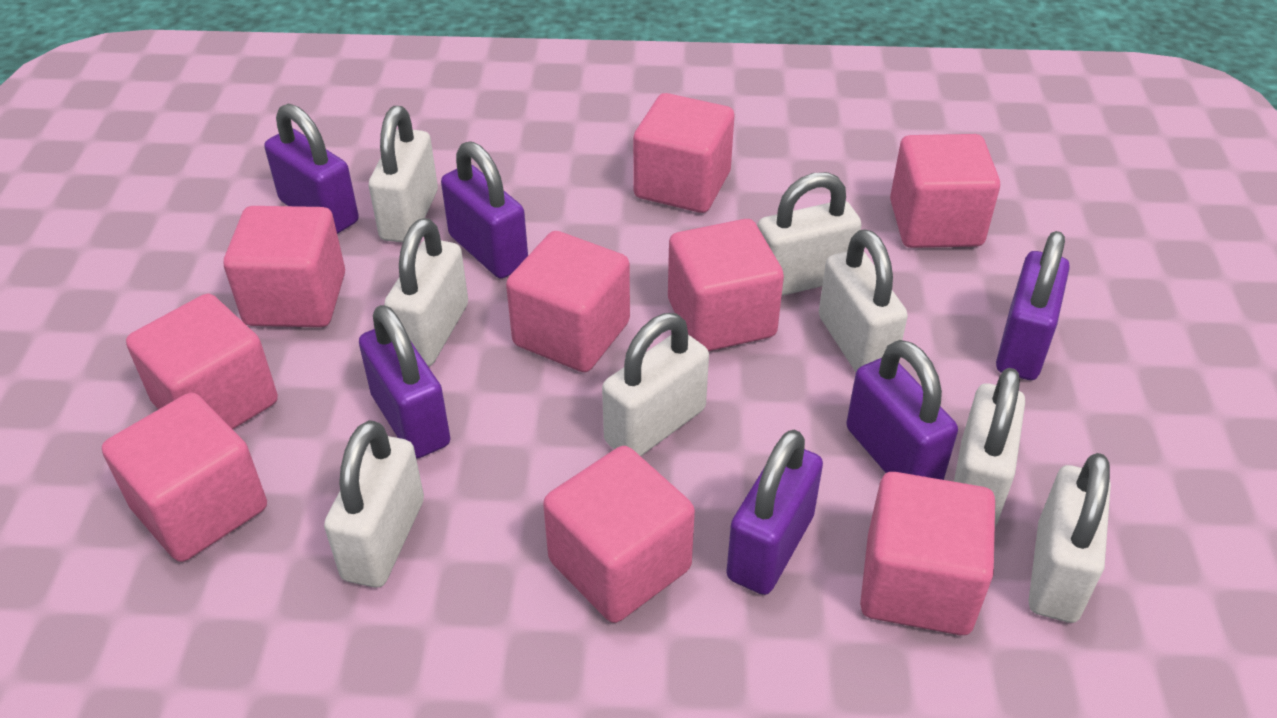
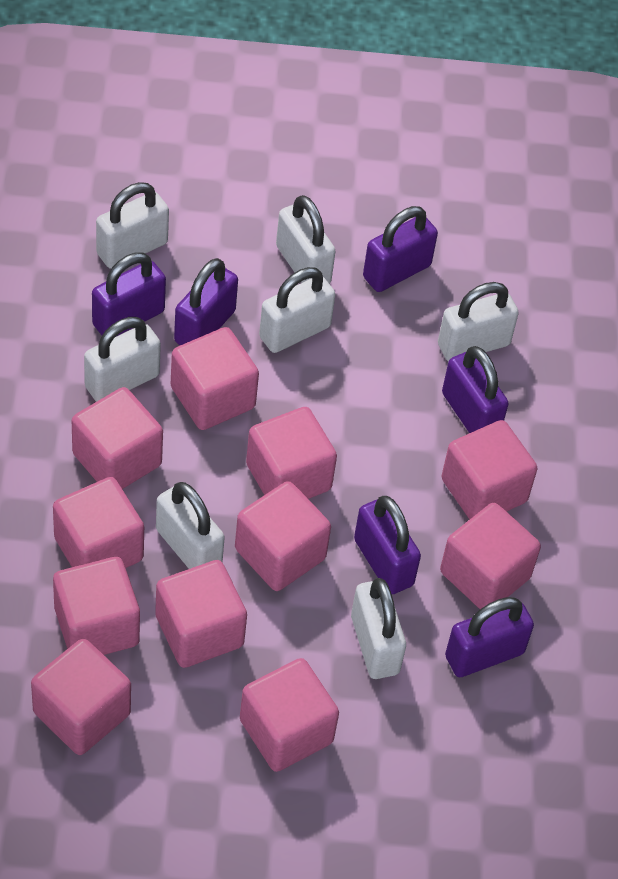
pink cube: [102,393,267,562] [126,294,278,429] [224,206,345,327] [506,231,630,372] [543,446,695,623] [633,93,734,213] [668,219,784,351] [860,472,995,635] [890,134,1000,248] = 9 -> [31,638,131,755] [53,477,144,568] [53,557,140,655] [72,387,163,489] [155,560,247,668] [171,327,259,430] [235,481,331,591] [240,658,339,772] [246,407,337,499] [440,503,541,609] [441,420,538,520] = 11
white padlock: [324,420,424,588] [369,106,438,243] [384,218,468,366] [602,313,709,456] [757,172,861,296] [819,229,908,372] [954,368,1025,526] [1029,453,1111,623] = 8 -> [84,317,161,402] [96,182,169,269] [156,482,225,569] [259,267,335,353] [276,195,336,284] [351,578,406,679] [438,282,519,361] = 7

